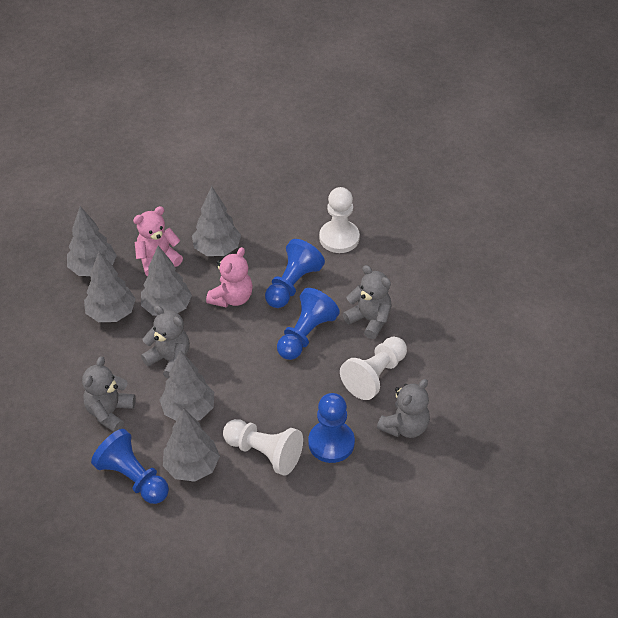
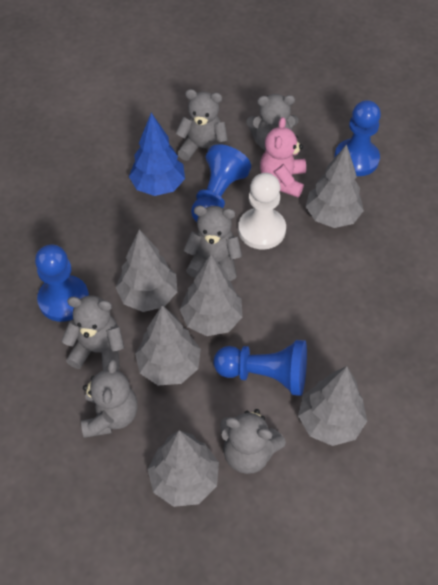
blue tree: none = 0 -> [129,113,185,196] = 1
grey teddy bear: [82,356,136,432] [141,305,190,379] [343,265,392,339] [377,379,430,438] = 4 -> [61,295,125,370] [81,359,137,438] [175,89,228,161] [183,206,242,281] [220,409,286,474] [246,94,299,151] = 6
pink teddy bear: [133,206,183,276] [206,247,253,308] = 2 -> [260,117,306,197] = 1
white pawn: [223,419,303,476] [319,187,360,253] [340,337,407,400] = 3 -> [238,173,286,250] = 1

